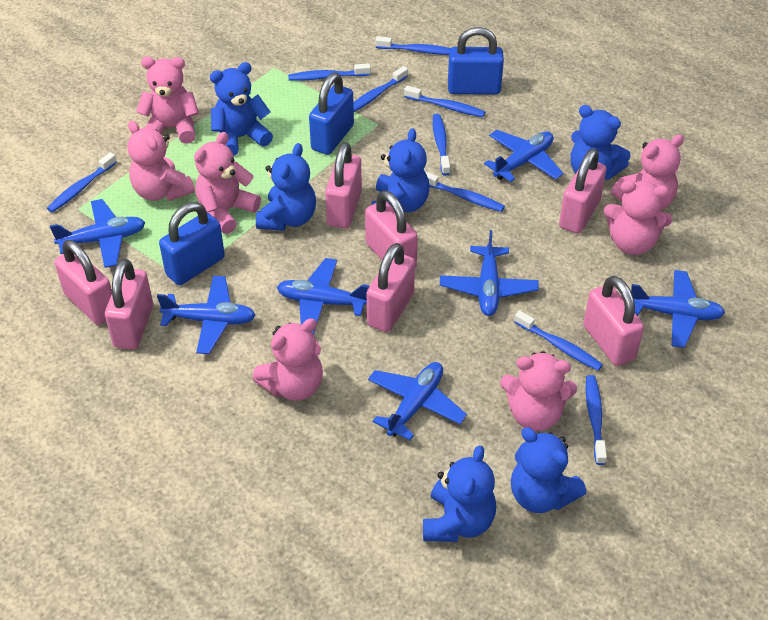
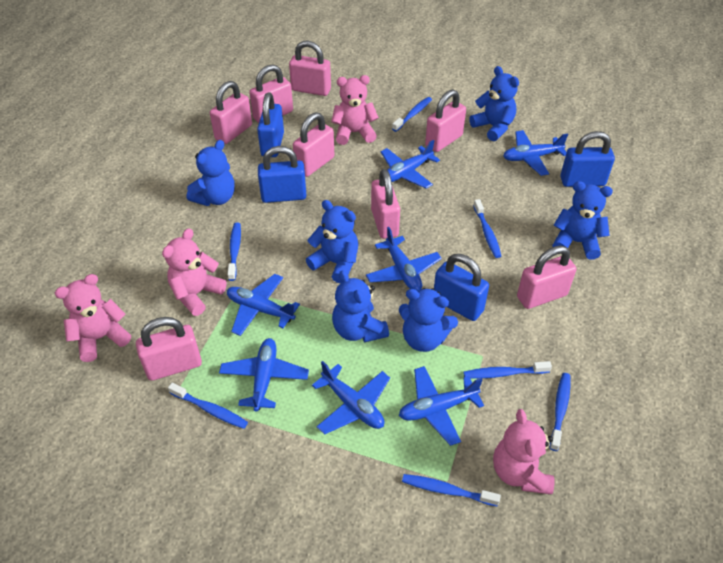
blue padlock: [159,202,225,285] [309,73,354,155] [448,27,504,95] = 3 -> [257,92,284,157] [258,146,306,203] [434,254,489,321] [560,131,615,187] = 4
blue toothbrush: [47,152,117,213] [288,63,371,81] [353,66,408,112] [376,36,451,55] [404,86,485,117] [425,172,505,212] [433,114,450,176] [514,310,603,371] [586,375,607,465] = 9 -> [168,383,248,429] [227,222,241,281] [392,97,432,132] [402,474,501,507] [463,361,552,379] [473,199,501,258] [549,373,570,451] = 7
pink padlock: [55,240,112,325] [105,259,153,350] [325,142,362,228] [365,190,418,268] [367,243,415,332] [559,148,606,234] [583,276,644,366] = 7 -> [136,317,202,381] [210,81,252,144] [249,64,293,123] [289,41,331,96] [293,112,334,177] [371,169,400,239] [425,89,466,152] [517,246,576,309] = 8
pink teddy bear: [127,120,195,201] [136,57,199,144] [194,132,261,234] [252,318,323,401] [500,351,577,431] [604,180,672,255] [611,134,684,210] = 7 -> [55,274,131,362] [162,229,226,316] [331,75,379,145] [493,409,554,495] = 4

